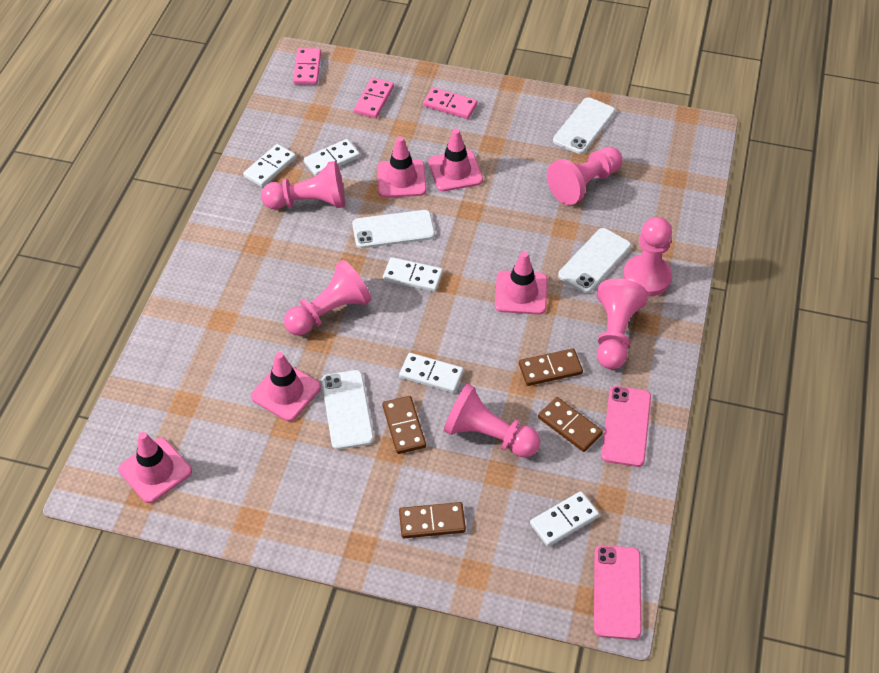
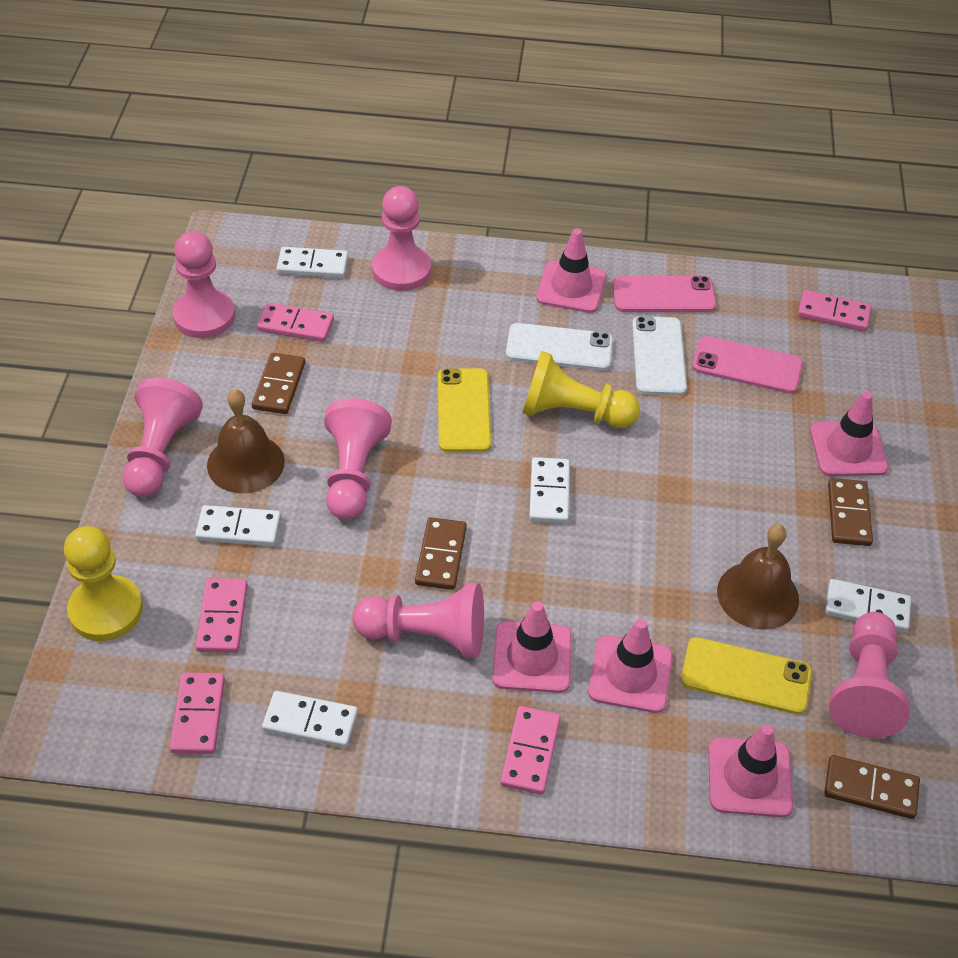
brown bell: none = 0 -> [207,389,285,493] [717,524,799,630] = 2
pink domino: [293,48,321,85] [354,78,394,118] [423,87,477,119] = 3 -> [170,673,225,754] [196,578,248,653] [257,303,334,342] [500,706,561,795] [798,290,871,332] = 5
white phone: [322,370,374,450] [352,210,435,248] [553,97,615,154] [558,228,631,293] = 4 -> [506,323,613,371] [632,316,687,396] = 2
yellow pawn: none = 0 -> [64,526,143,641] [522,351,640,428] = 2
yellow phone: none = 0 -> [438,368,491,452] [681,637,812,715] = 2

